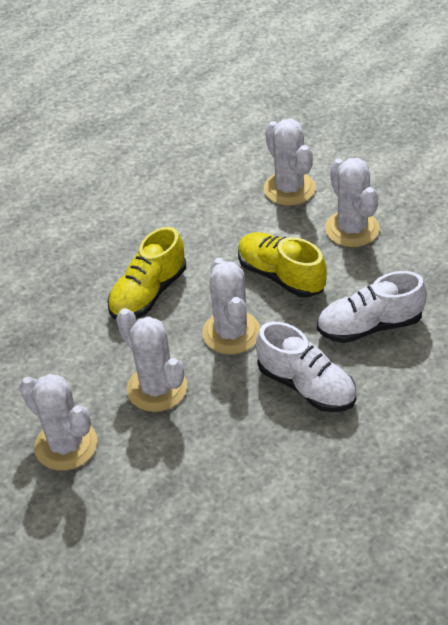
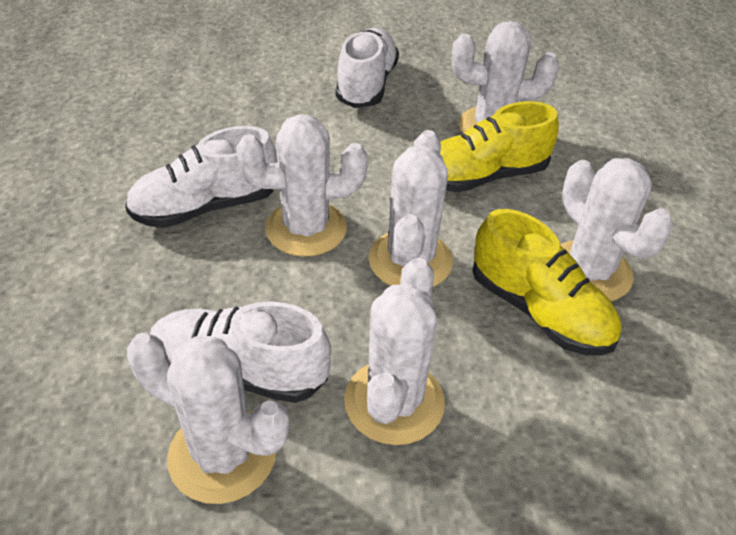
white cactus: [19,374,97,471] [116,308,187,412] [202,258,260,354] [264,119,316,206] [325,158,380,247] = 5 -> [127,333,289,504] [236,114,368,257] [344,258,445,445] [369,130,453,287] [452,21,559,133] [560,158,674,301] = 6
white shoe: [256,322,356,412] [317,271,427,343] = 2 -> [125,126,277,228] [150,301,331,403] [336,28,399,108] = 3

